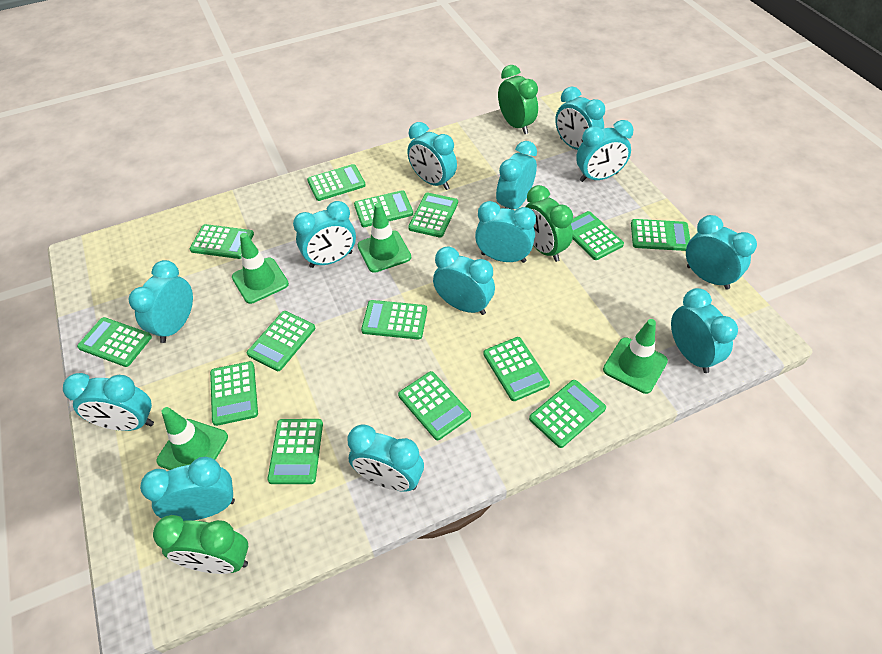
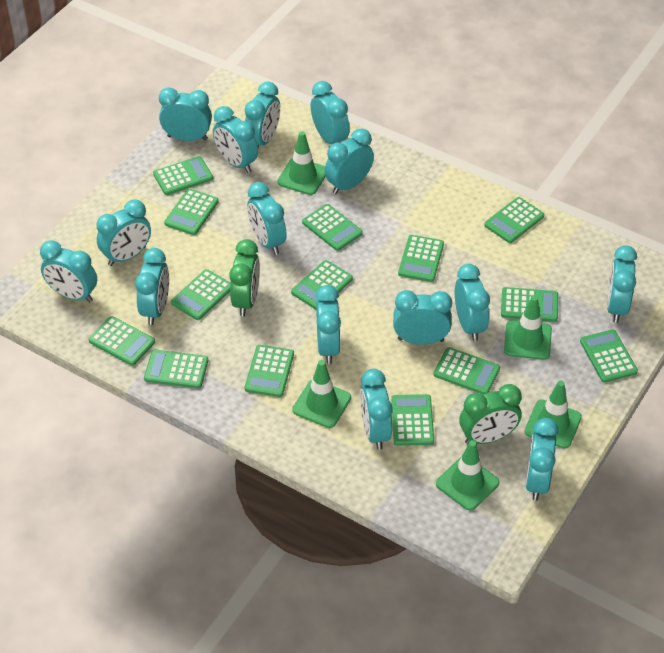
green clock: [153,515,248,574] [498,65,538,134] [525,185,573,262] = 3 -> [229,239,260,316] [459,384,522,444] = 2
green traffic cone: [157,407,228,470] [232,233,289,304] [358,203,411,273] [603,319,668,394] = 4 -> [277,132,326,195] [292,360,351,428] [436,440,500,511] [504,296,552,360] [525,381,582,449] = 5
turquoise clock: [63,373,154,431] [128,260,193,343] [140,457,235,521] [293,201,356,268] [347,425,424,492] [407,122,457,190] [433,246,495,315] [475,201,536,263] [496,141,537,209] [555,86,605,150] [576,120,633,182] [671,288,738,373] [686,215,757,290] = 13 -> [40,240,97,302] [96,200,151,266] [135,248,169,325] [159,87,212,141] [213,106,258,173] [245,82,280,148] [247,182,287,255] [310,81,350,144] [316,285,341,364] [325,129,374,194] [360,369,393,450] [393,290,452,345] [455,264,490,341] [525,418,559,501] [607,245,637,323] = 15

